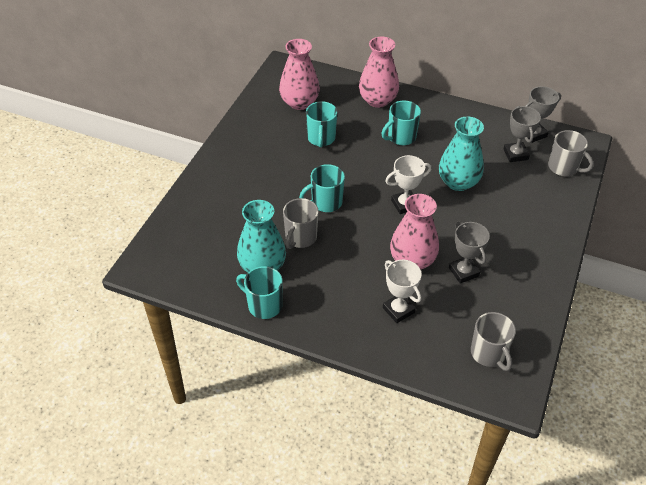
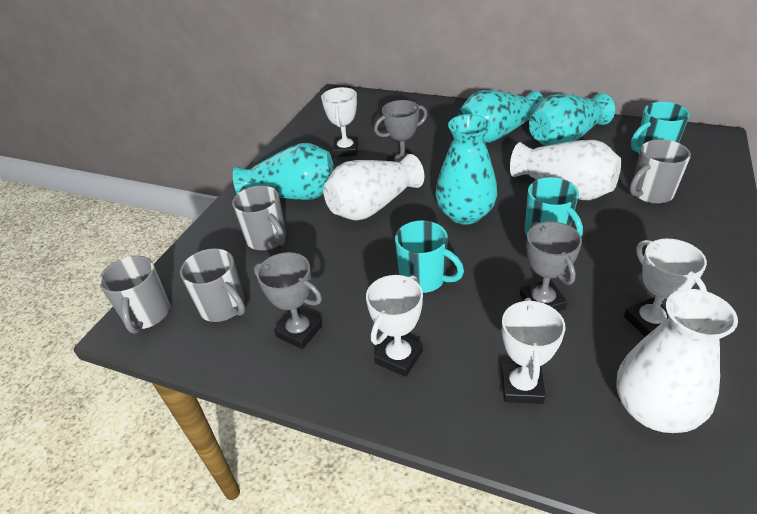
grey mug: [283,198,319,249] [471,312,516,371] [548,130,594,176] = 3 -> [99,256,170,333] [180,248,245,322] [232,186,286,250] [630,139,691,204] = 4
pink vase: [279,39,320,110] [359,36,399,108] [390,194,439,270] = 3 -> none = 0
turquoise mug: [236,266,282,319] [299,164,345,212] [306,101,337,148] [381,101,421,145] = 4 -> [395,220,464,293] [524,177,583,236] [631,102,690,154] = 3
turquoise vase: [237,200,286,272] [439,116,484,191] = 2 -> [233,143,334,200] [435,114,497,225] [458,90,544,143] [529,93,615,146] = 4
white trophy: [383,260,422,323] [385,155,432,214] = 2 -> [321,87,358,157] [366,275,423,377] [501,298,566,404] [624,239,707,337] = 4
white vase: none = 0 -> [323,154,424,220] [510,140,621,200] [616,289,738,433] = 3

